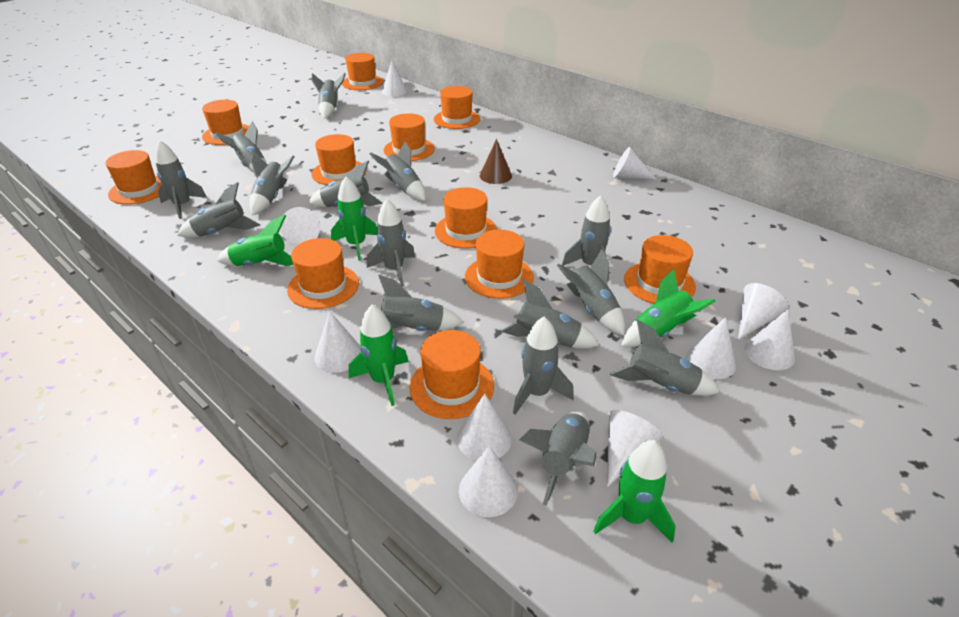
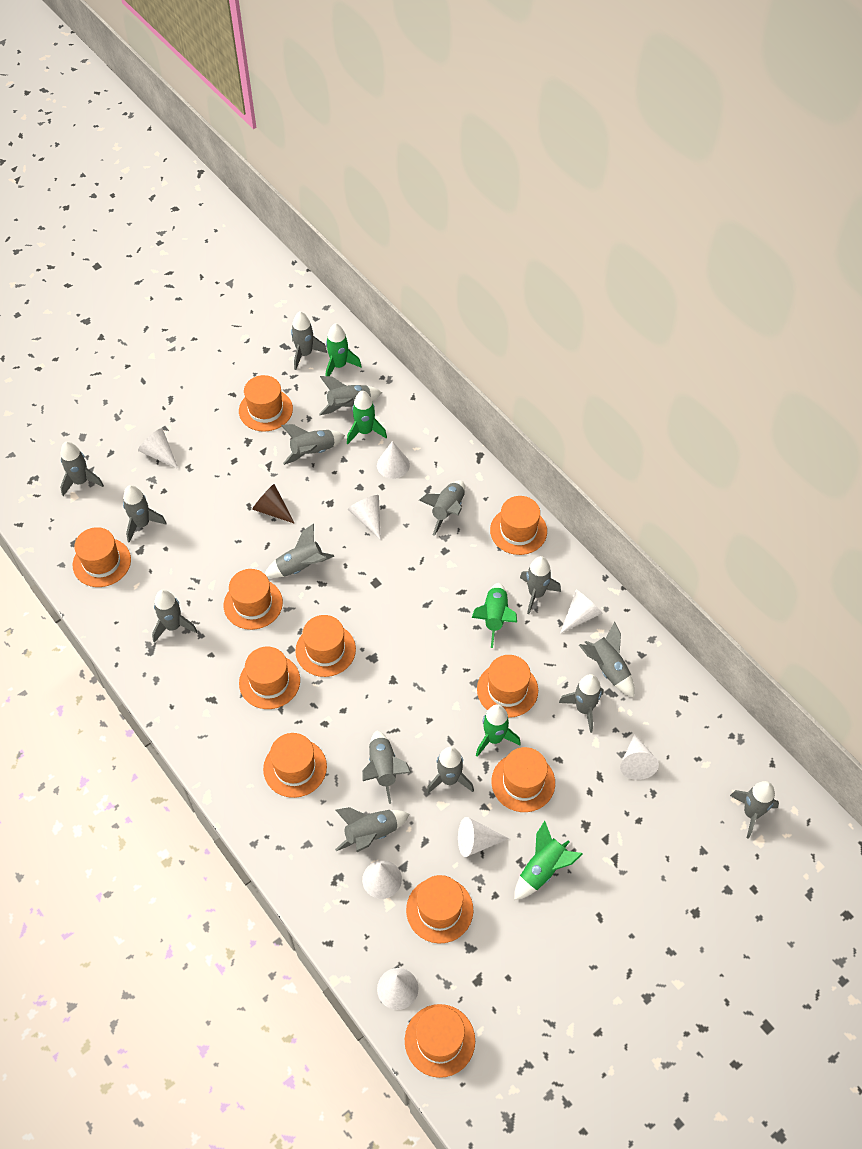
white cone: [280,207,320,245] [314,311,361,373] [382,61,407,97] [457,394,512,461] [459,446,518,517] [607,410,663,487] [613,147,657,180] [686,317,736,379] [738,283,788,340] [744,309,795,370] = 10 -> [138,428,178,469] [348,495,381,540] [362,860,402,899] [377,441,410,479] [377,968,418,1010] [458,817,509,857] [560,590,602,633] [620,734,659,780] = 8

